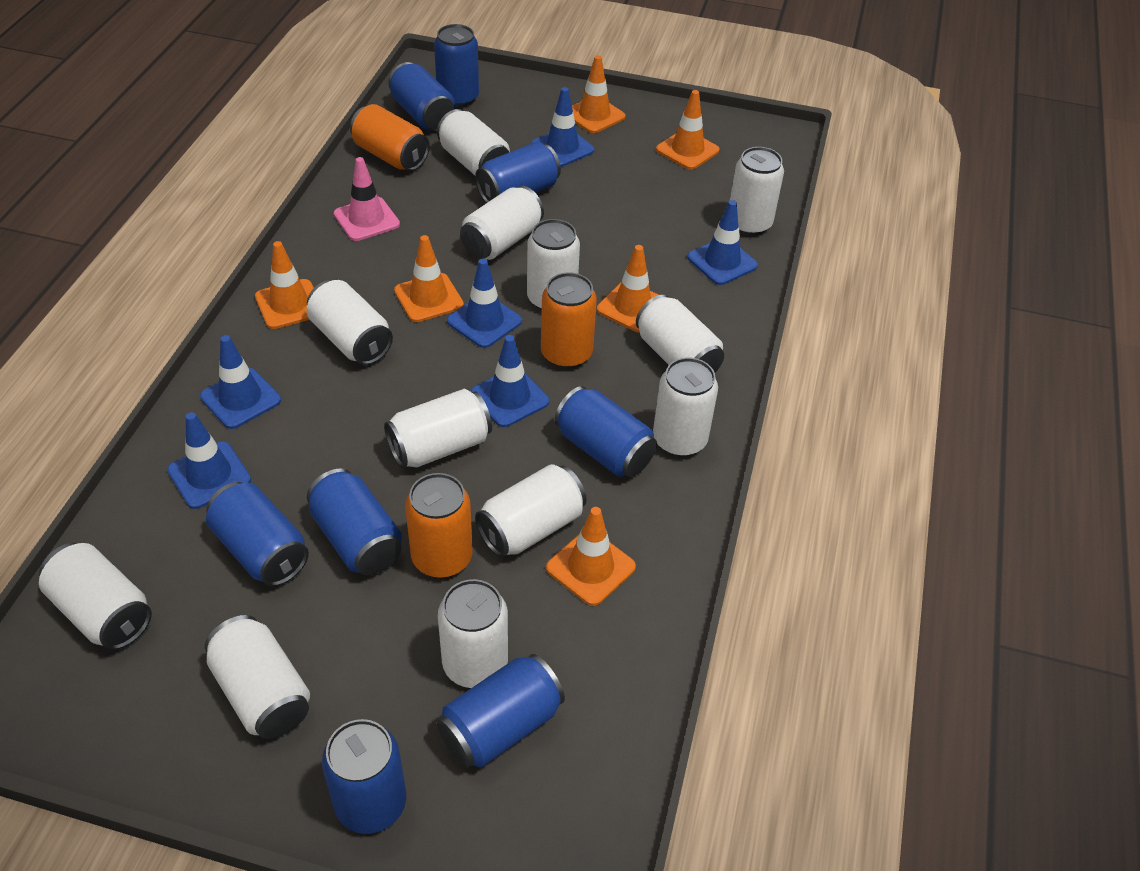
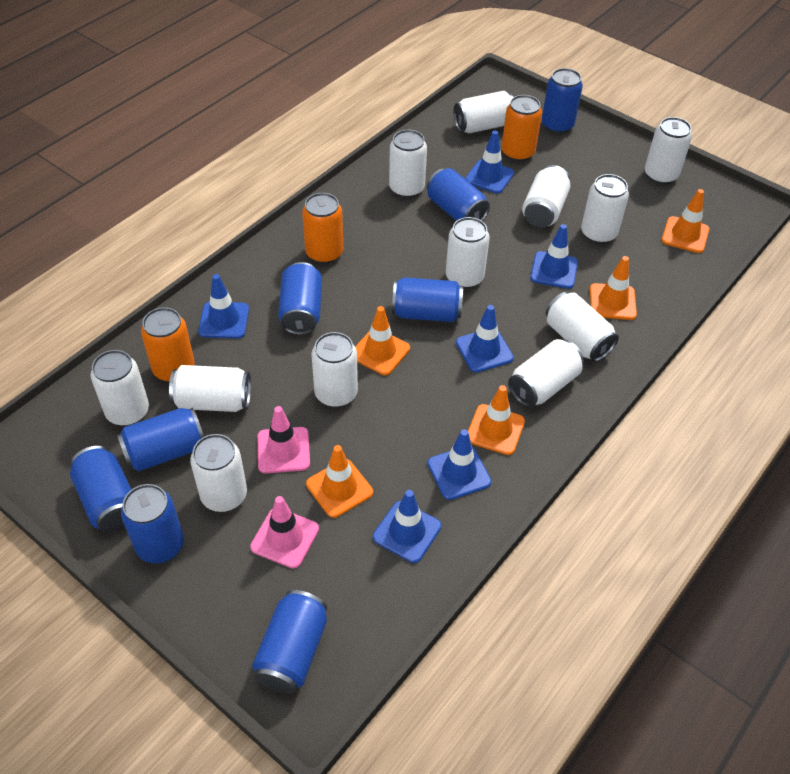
orange traffic cone: [255,241,314,329] [394,235,464,322] [546,507,636,606] [572,55,626,133] [597,245,658,333] [656,90,720,170] = 6 -> [306,445,373,518] [355,306,410,375] [468,385,525,455] [590,256,637,320] [662,189,709,253] = 5
pink traffic cone: [334,157,400,241] = 1 -> [250,496,319,569] [258,406,310,473] = 2

